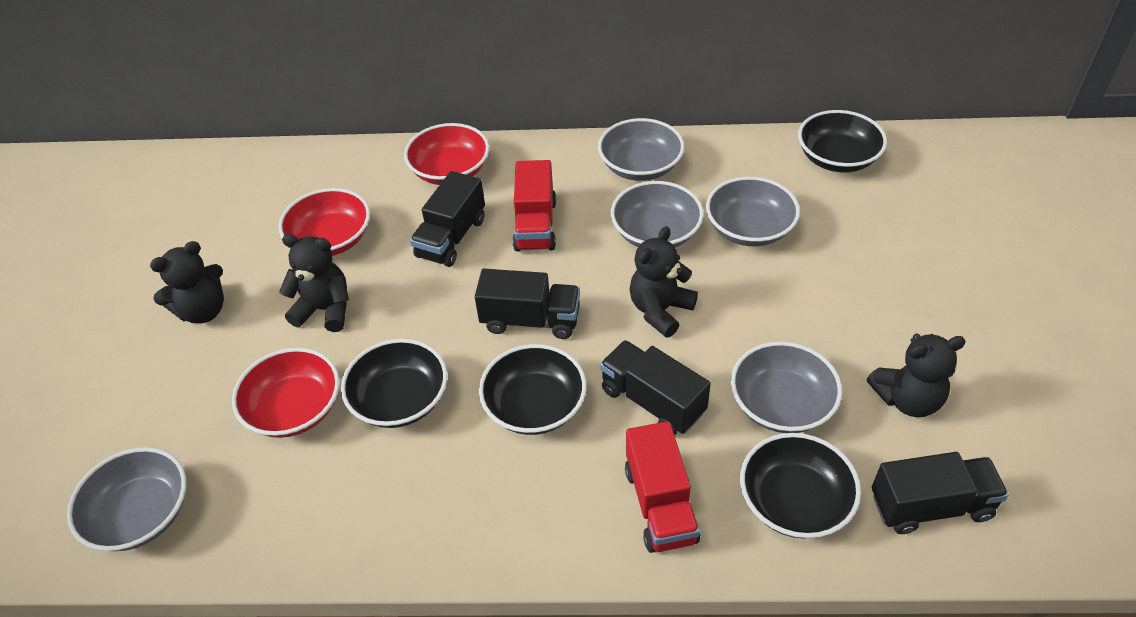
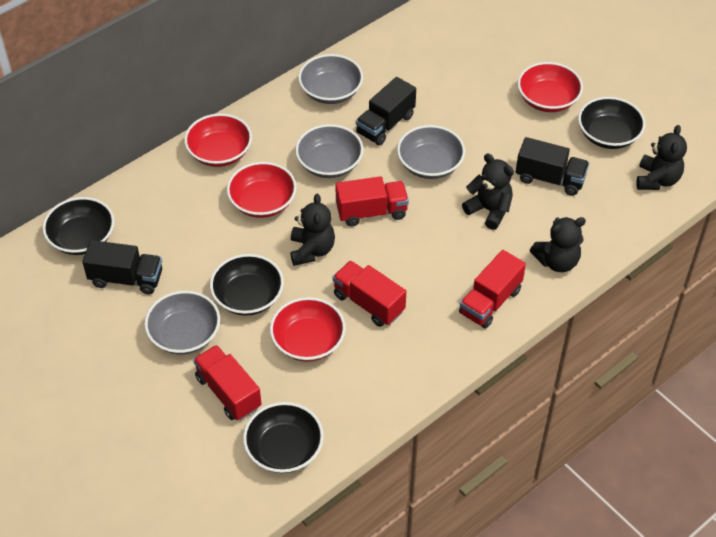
black truck: [410,171,485,267] [475,269,580,339] [600,340,711,435] [872,452,1009,534] = 4 -> [82,240,162,294] [356,77,416,146] [516,137,589,196] = 3
grey bowl: [67,447,186,551] [598,118,684,181] [611,181,704,247] [706,177,800,247] [731,342,842,433] = 5 -> [144,291,220,355] [295,124,363,178] [298,54,363,104] [397,125,465,179] = 4
red bowl: [232,348,340,438] [278,188,370,256] [404,123,489,185] = 3 -> [184,114,252,167] [227,162,297,218] [270,297,346,362] [517,62,583,112] = 4
red truck: [513,160,556,251] [625,421,700,553] = 2 -> [193,345,262,420] [333,261,406,327] [335,176,409,226] [459,250,526,329] = 4

